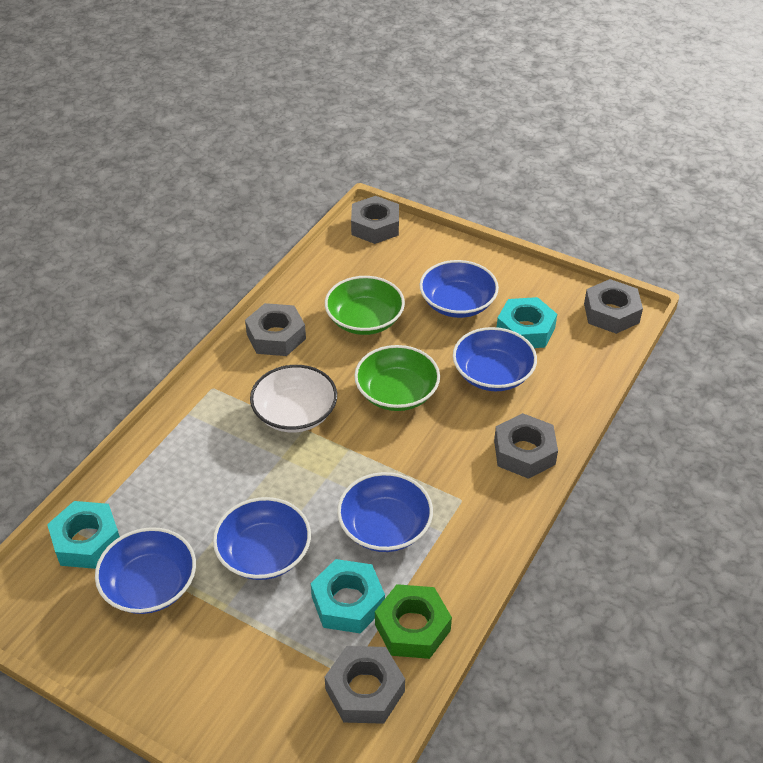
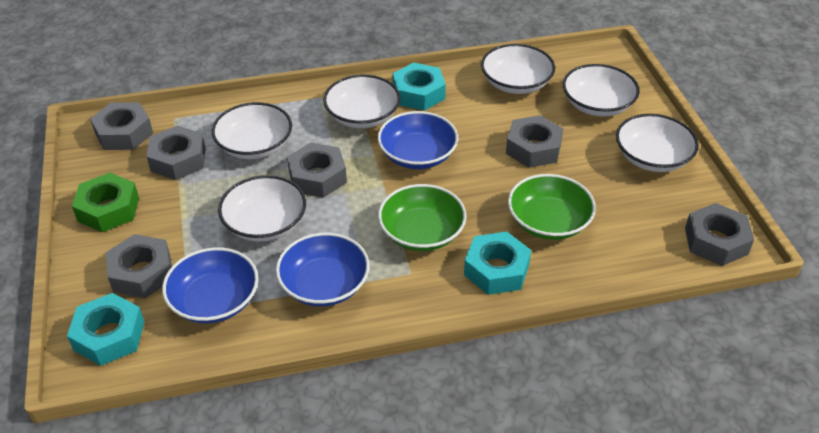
blue bowl: [95,527,196,614] [213,497,311,580] [337,472,433,552] [419,260,499,318] [453,327,537,391] = 5 -> [162,247,258,323] [276,233,370,306] [378,111,458,169] = 3
grey nut: [245,303,306,356] [325,646,405,724] [351,196,399,244] [494,413,558,479] [584,279,643,334] = 5 -> [90,102,153,150] [106,234,172,298] [146,126,206,180] [287,142,347,198] [506,115,564,168] [685,203,754,266] = 6
white bowl: [250,365,337,433] = 1 -> [212,102,292,159] [218,175,306,242] [323,75,400,128] [481,44,555,94] [563,64,640,117] [616,114,699,172] = 6

